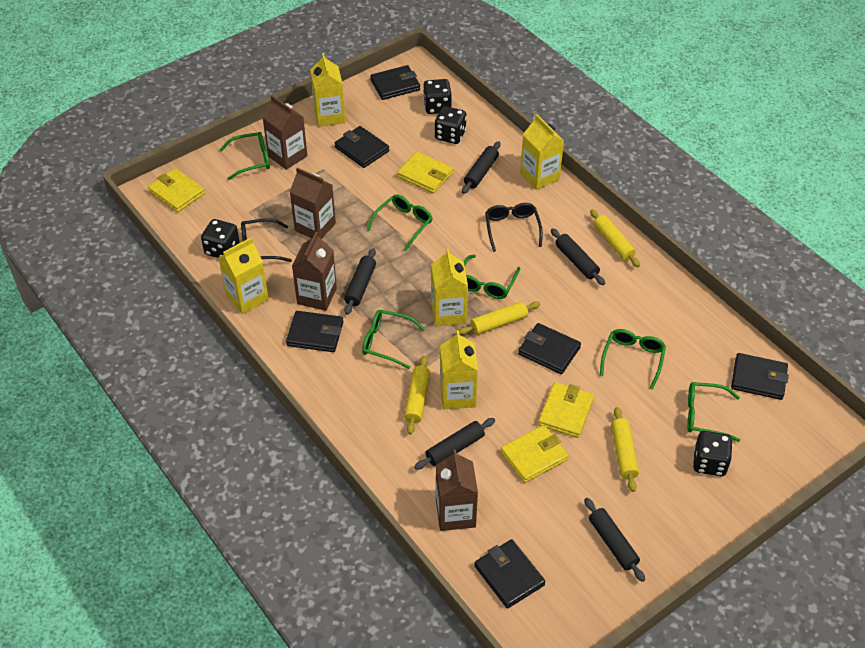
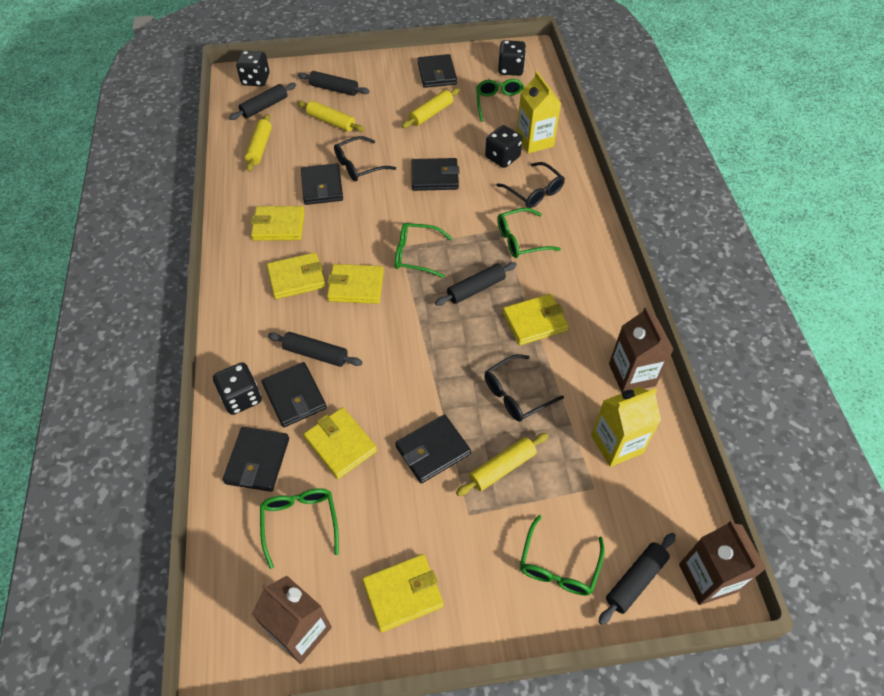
black glasses: [241,218,292,262] [485,203,543,252] = 2 -> [334,136,396,181] [484,354,564,421] [496,162,565,208] = 3
brown carton: [263,95,307,170] [290,168,336,239] [292,232,337,311] [436,450,478,531] = 4 -> [252,576,332,664] [609,307,674,392] [679,520,766,605] = 3
green glasses: [220,132,270,180] [362,310,425,369] [367,194,432,251] [464,255,520,299] [600,329,666,390] [687,382,740,442] = 6 -> [260,488,339,569] [395,223,452,278] [476,79,524,122] [497,208,561,258] [520,515,605,596] = 5
yellow carton: [218,237,269,314] [310,53,345,127] [431,248,468,327] [440,330,478,409] [520,114,564,190] = 5 -> [517,71,561,153] [591,387,661,467] = 2
yellow wallet: [148,168,205,212] [397,152,453,193] [500,425,569,483] [538,382,594,438] = 4 -> [251,206,305,241] [266,252,326,299] [303,407,377,479] [327,264,384,304] [362,554,444,632] [503,294,569,345] = 6

